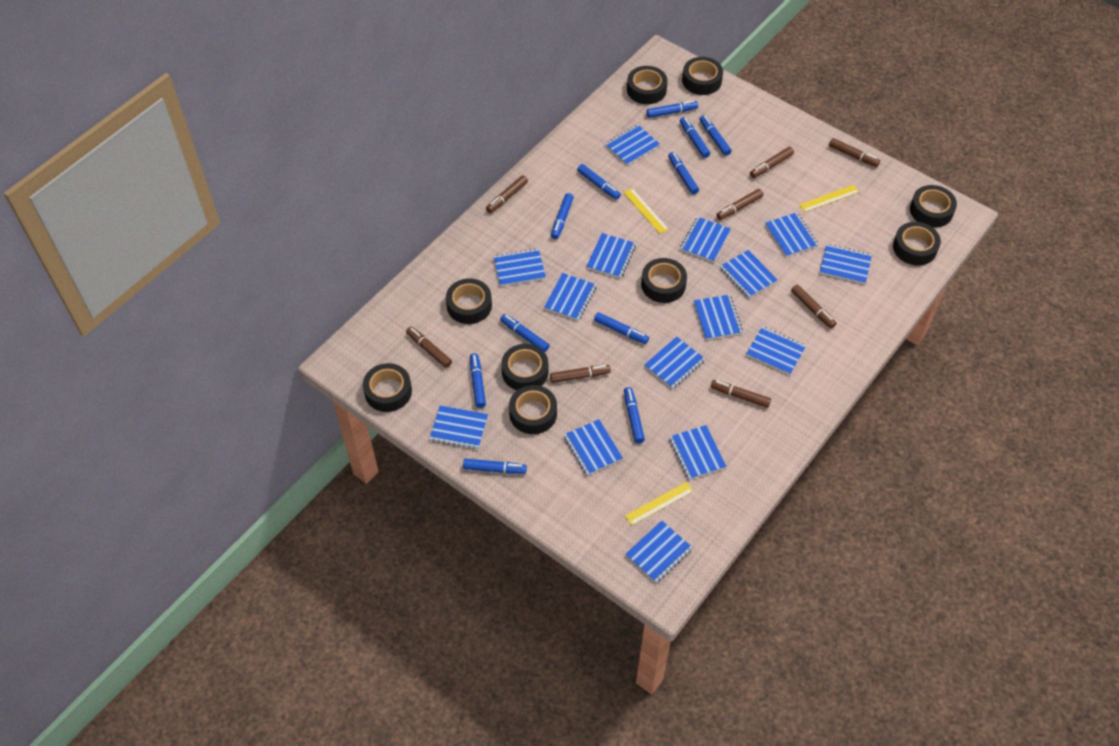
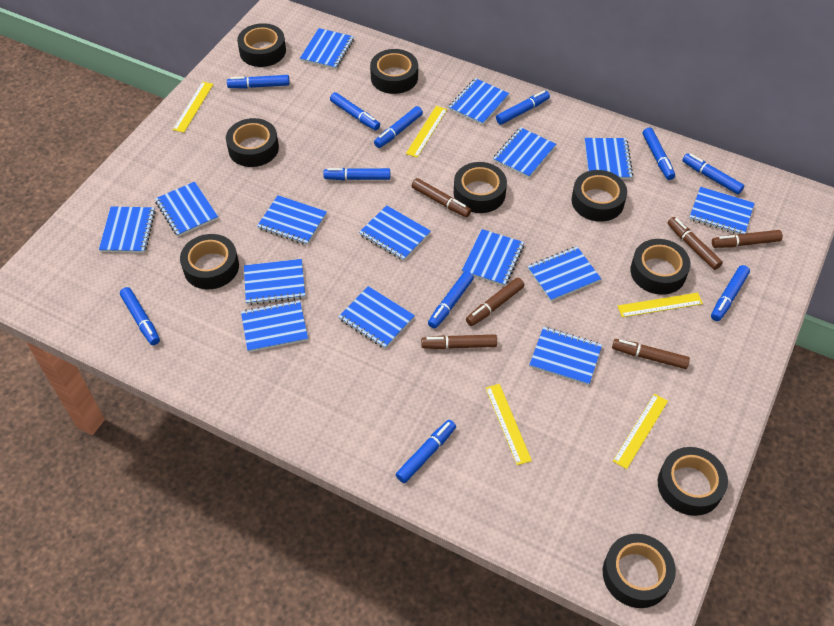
brown marker: [406,327,452,368] [486,175,528,213] [550,365,611,383] [711,380,771,408] [716,189,763,220] [750,147,794,178] [791,285,836,328] [829,138,880,167] = 8 -> [412,178,471,217] [421,335,497,349] [466,278,525,326] [612,339,690,369] [668,217,723,270] [712,230,783,248] = 6
yellow ruler: [623,188,669,234] [625,482,693,526] [799,185,859,212] = 3 -> [173,81,213,133] [406,106,447,158] [486,384,532,465] [613,394,668,469] [618,293,703,317] = 5

